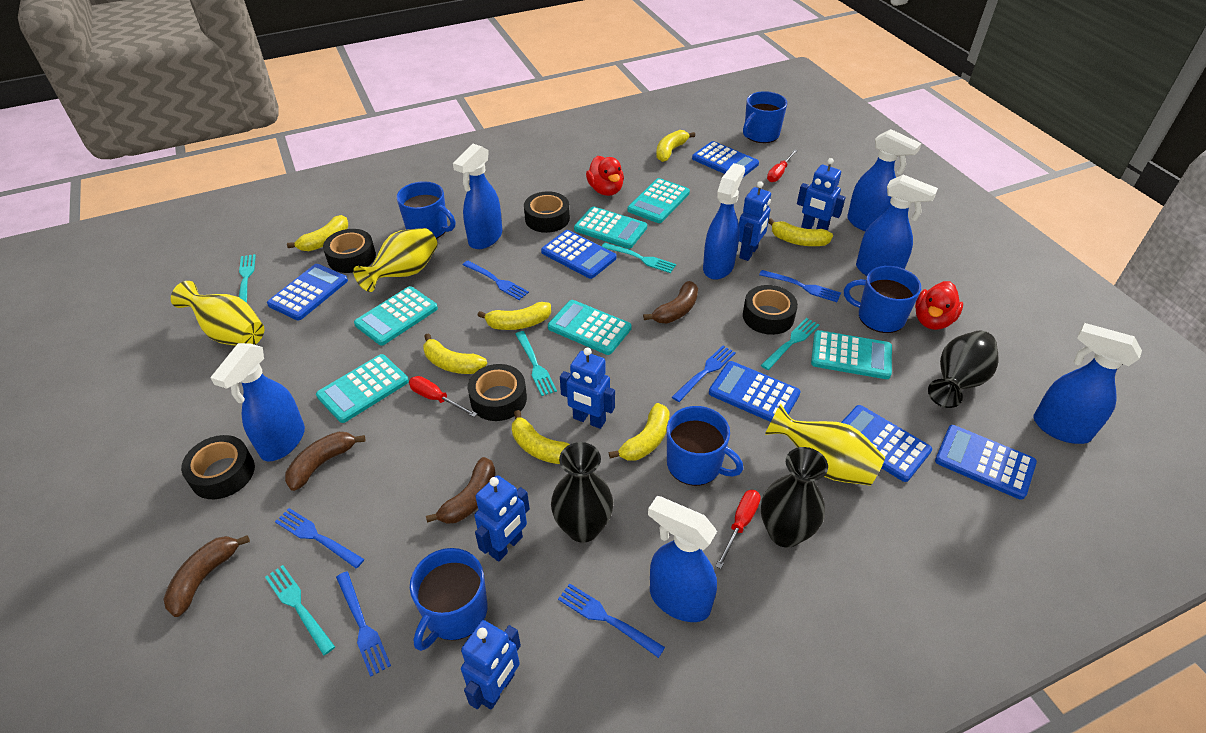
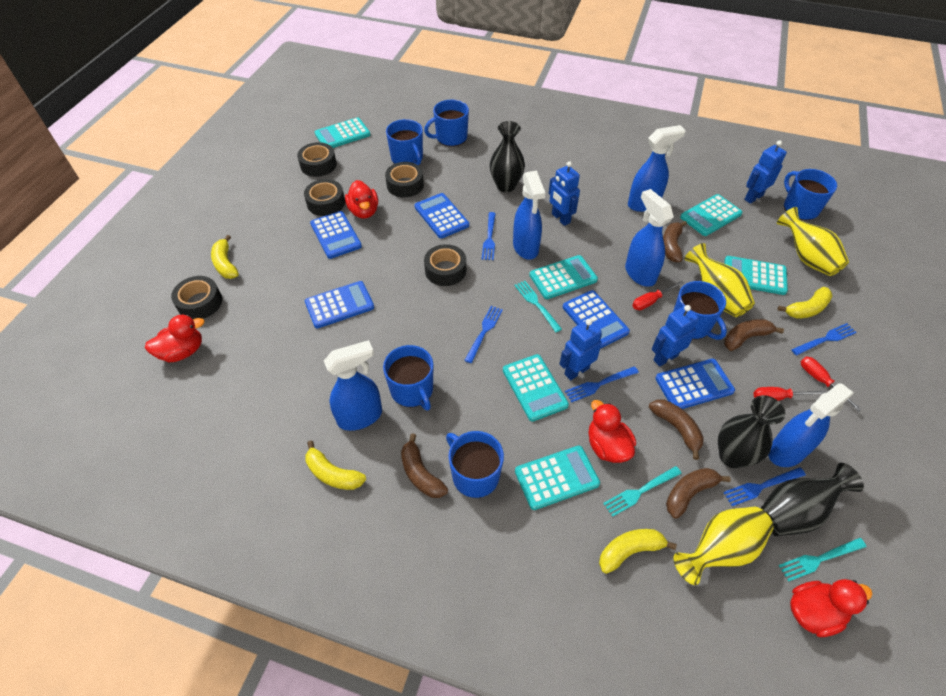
blue calculator: [267,264,348,320] [541,230,616,279] [692,141,759,177] [709,361,801,422] [841,405,932,482] [935,425,1037,500] = 6 -> [305,281,374,329] [310,211,362,259] [414,193,469,239] [563,290,630,348] [655,359,735,409] = 5
blue fork: [275,508,364,568] [336,571,391,677] [463,260,529,300] [558,583,665,658] [672,346,736,402] [759,270,841,302] = 6 -> [464,306,503,363] [482,212,496,260] [565,366,639,402] [723,467,806,506] [791,323,857,356] = 5
blue mug: [396,181,456,239] [410,548,487,651] [667,406,743,486] [743,91,787,143] [844,266,921,333] = 5 -> [383,345,433,411] [386,119,423,165] [424,100,469,147] [446,431,504,498] [673,281,727,340] [784,169,837,220] = 6
blue robot: [461,620,521,710] [474,475,530,562] [560,348,615,429] [739,181,771,261] [797,158,846,231] = 5 -> [549,161,580,226] [560,319,602,381] [652,305,699,367] [744,140,787,204] = 4
blue spray bottle: [210,343,305,462] [453,144,502,249] [648,496,717,622] [703,163,745,280] [847,129,922,231] [856,175,938,276] [1033,323,1142,444] = 7 -> [324,340,382,431] [513,170,545,260] [625,189,674,287] [628,125,686,212] [768,384,854,467] = 5
brown banana: [164,535,250,617] [285,432,365,491] [426,457,496,524] [643,281,698,324] = 4 -> [401,433,448,498] [649,399,704,460] [663,221,687,262] [666,468,731,519] [724,319,784,351] = 5
red duck: [586,156,624,196] [915,281,963,330] = 2 -> [145,315,205,362] [345,180,378,219] [589,400,636,463] [790,579,872,637] = 4
turquoise fork: [239,254,256,303] [265,565,335,656] [515,331,557,396] [602,243,676,273] [761,318,819,370] = 5 -> [514,281,562,332] [603,466,682,517] [778,538,866,582] = 3
yellow banana: [287,215,348,251] [423,333,487,374] [477,302,551,330] [512,410,570,464] [609,403,670,461] [656,130,695,162] [768,218,833,246] = 7 -> [211,235,239,279] [305,440,366,490] [599,529,677,574] [778,287,833,319] = 4

